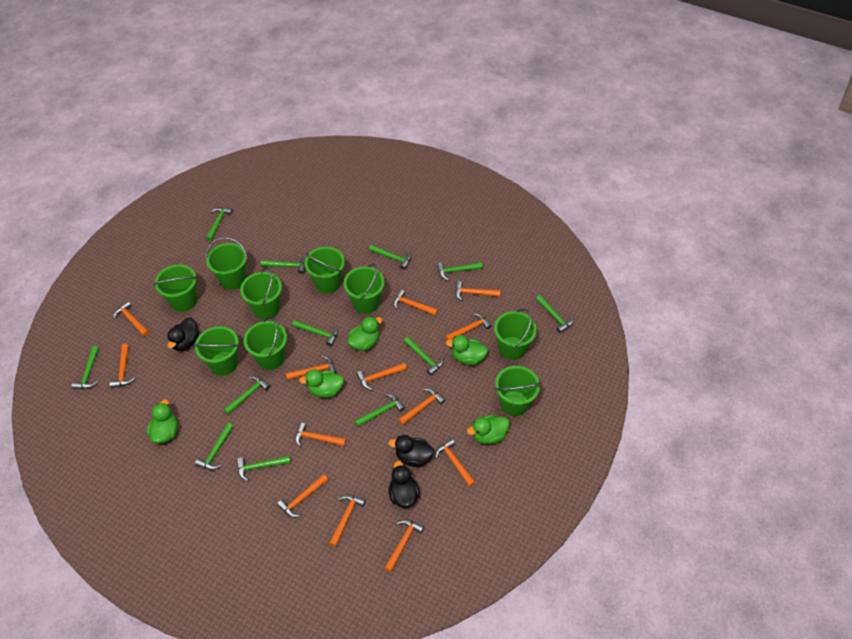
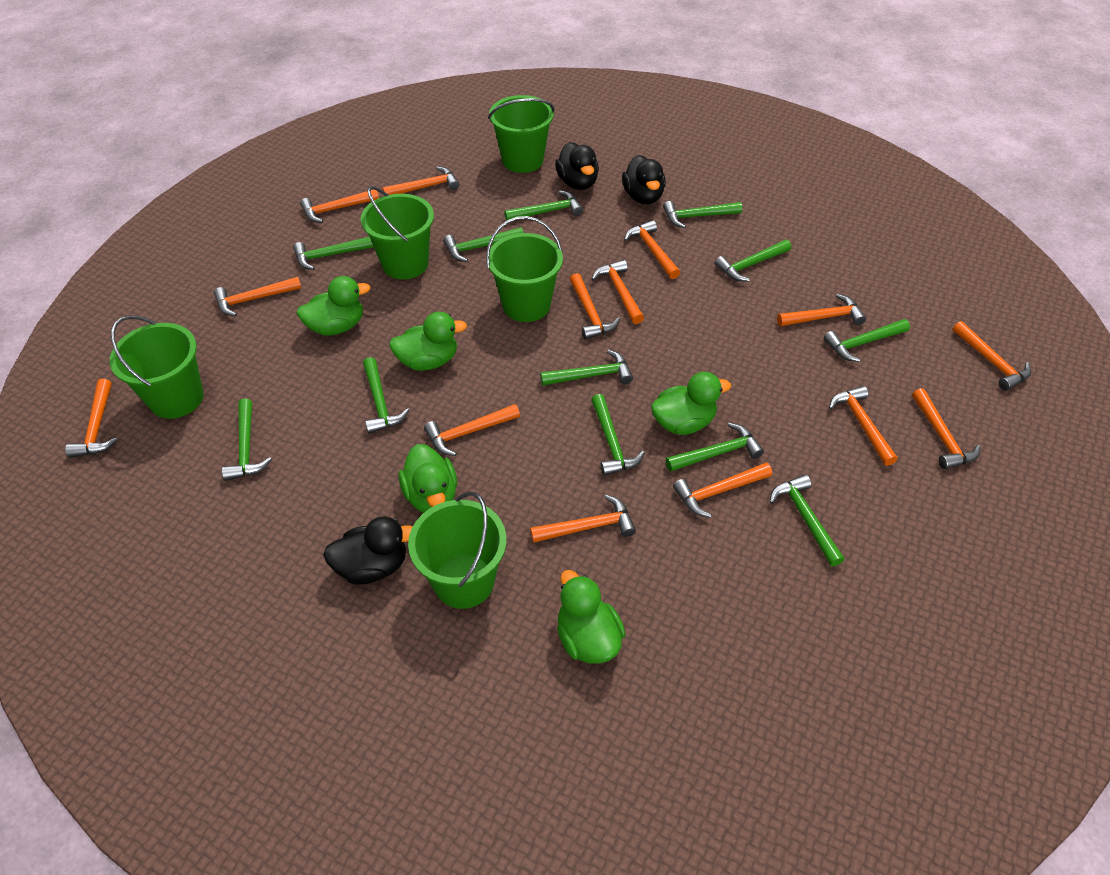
green bucket: [154,264,197,312] [193,326,239,376] [206,237,247,290] [240,268,282,319] [244,317,287,370] [305,247,345,293] [343,264,385,314] [494,309,537,360] [495,366,541,416] = 9 -> [110,315,203,419] [361,186,434,279] [408,491,507,609] [486,216,563,322] [488,95,555,173] = 5
orange hammer: [109,344,135,388] [113,301,149,337] [277,474,328,518] [286,355,337,380] [295,422,346,447] [329,495,366,547] [357,363,407,390] [385,519,424,572] [393,289,438,316] [399,388,446,425] [435,438,476,487] [445,313,492,340] [455,281,501,301] = 13 -> [65,379,118,458] [214,277,301,316] [300,190,379,223] [382,166,460,196] [424,404,520,456] [530,495,636,543] [570,273,620,339] [592,260,644,324] [624,220,680,279] [673,463,772,518] [777,294,866,326] [829,386,898,466] [912,388,981,469] [952,321,1031,391] = 14

